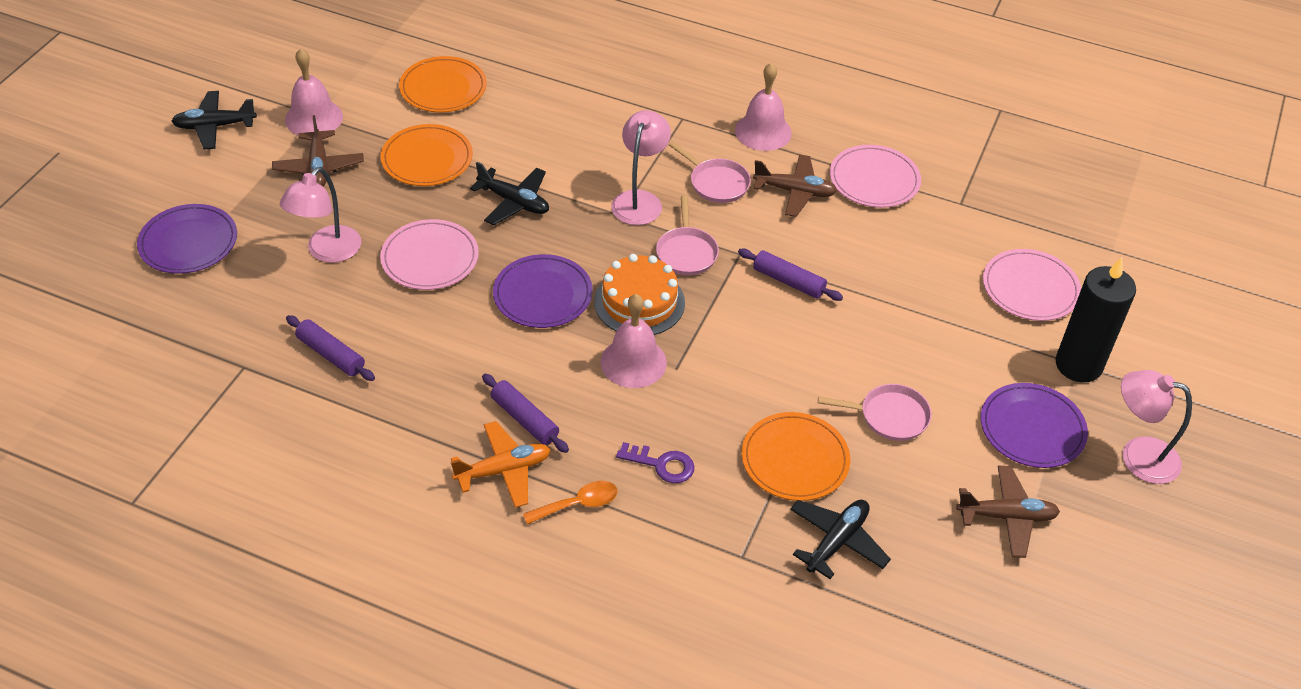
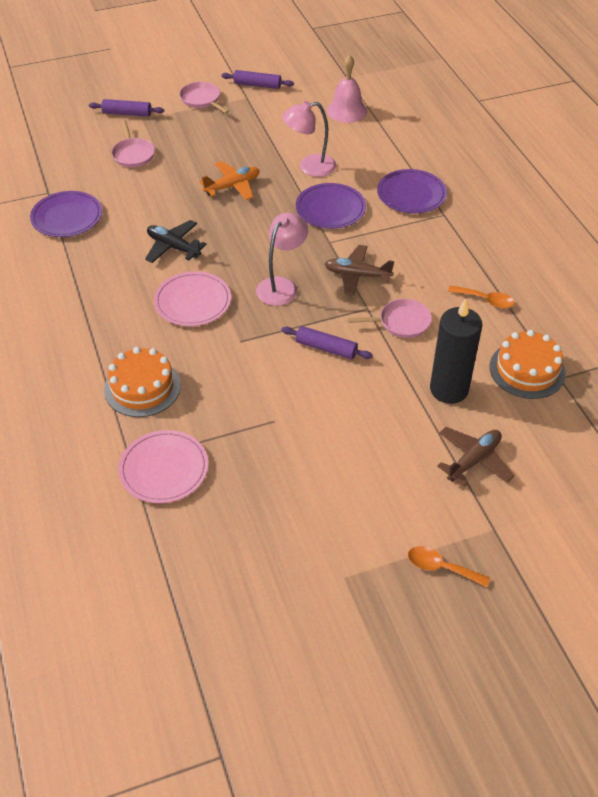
black plane: [171,91,257,150] [470,162,549,226] [790,500,891,579] = 3 -> [145,220,207,263] = 1
brown plane: [272,115,364,187] [753,154,837,217] [956,466,1060,558] = 3 -> [325,245,395,296] [437,427,515,487] = 2
orange cake: [594,254,685,335] = 1 -> [104,347,181,417] [490,330,566,399] = 2
orange plate: [381,124,473,186] [399,56,487,112] [742,412,850,501] = 3 -> none = 0
orange spoon: [523,481,618,524] = 1 -> [408,546,490,587] [448,285,514,308] = 2
pink bell: [285,48,343,135] [601,294,667,388] [735,63,792,151] = 3 -> [327,55,367,123] = 1
pink lamp: [280,167,361,263] [611,110,671,225] [1121,370,1192,484] = 3 -> [256,213,308,306] [282,101,336,177] = 2
pink plate: [380,219,479,290] [830,145,921,208] [983,249,1081,321] = 3 -> [118,430,208,503] [154,271,231,326] = 2
purple key: [616,442,694,483] = 1 -> none = 0

